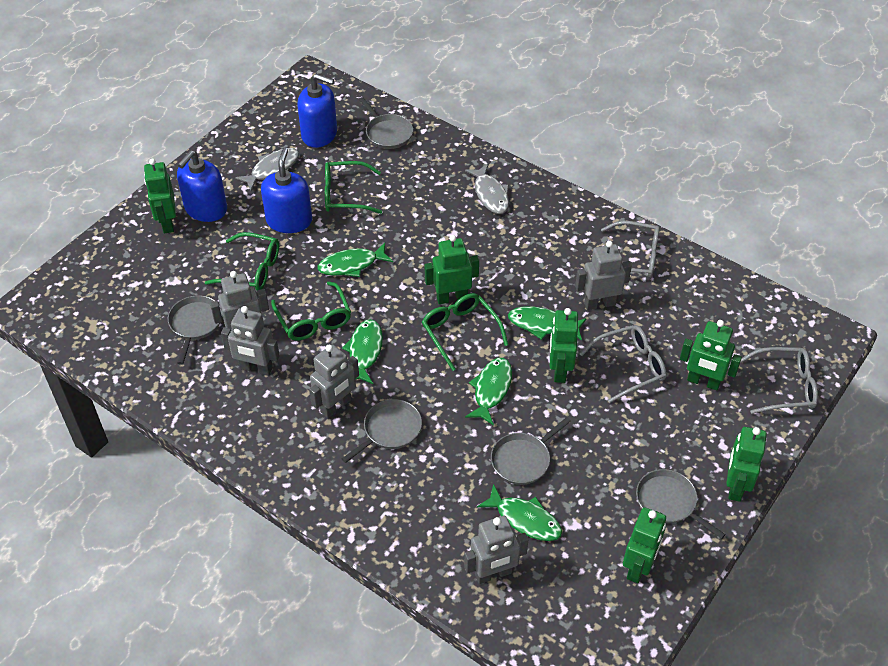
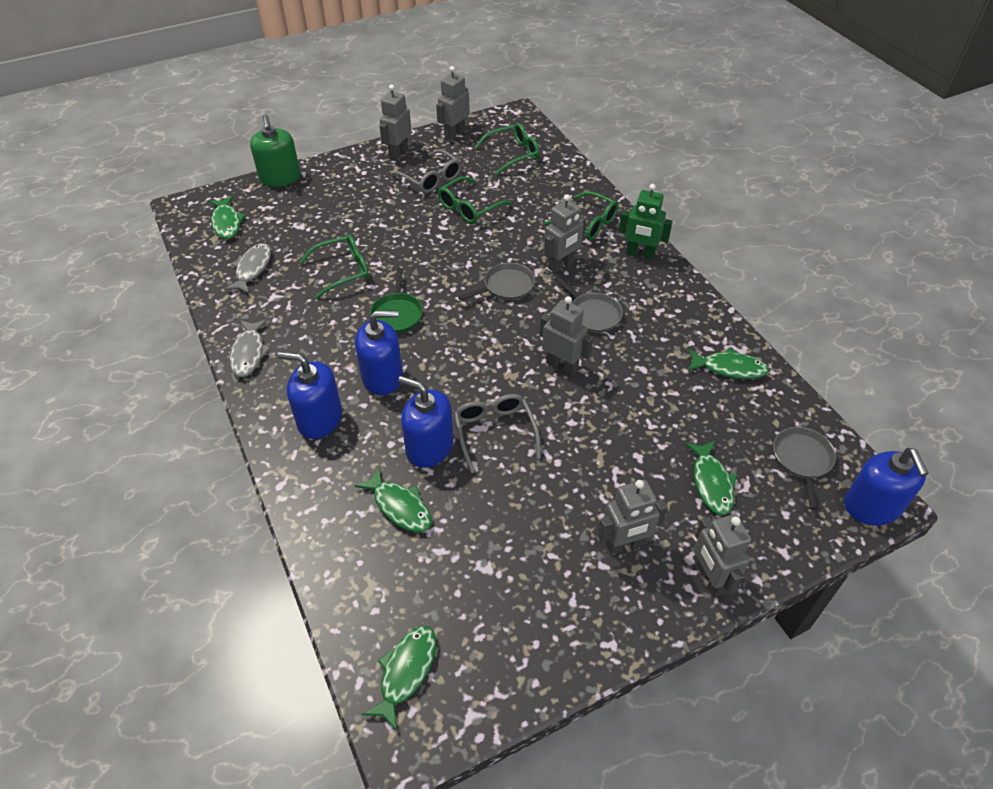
blue soap dispenser: [177,150,227,222] [261,148,312,233] [297,74,337,148] = 3 -> [277,352,342,439] [355,310,403,395] [398,376,453,468] [844,448,929,525] = 4
green pan: none = 0 -> [370,268,423,333] = 1
green robot: [144,158,176,233] [425,235,479,304] [550,308,578,383] [623,507,666,583] [680,320,742,390] [726,427,767,502] = 6 -> [619,184,673,260] = 1
green soap dispenser: none = 0 -> [250,114,300,187] = 1
grey glasses: [580,325,666,403] [601,221,660,278] [740,347,818,414] = 3 -> [391,149,462,193] [454,394,541,473] = 2
grey pan: [168,295,222,364] [342,399,422,463] [359,97,413,149] [491,417,571,485] [636,469,726,539] = 5 -> [458,263,535,301] [554,276,623,333] [773,427,836,510] = 3
grey robot: [210,271,269,330] [221,306,280,376] [309,344,359,418] [464,516,528,584] [575,241,632,310] = 5 -> [380,84,411,160] [436,66,470,140] [540,296,594,376] [544,194,586,273] [598,480,668,554] [694,514,751,597] = 6

